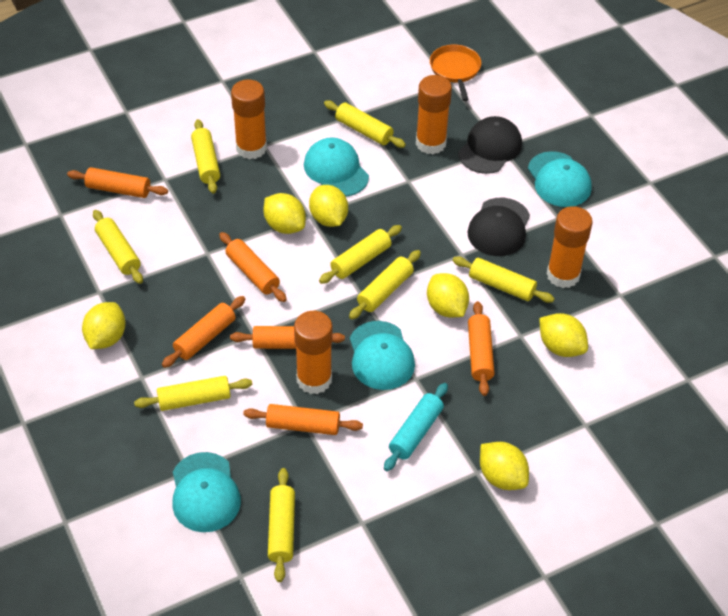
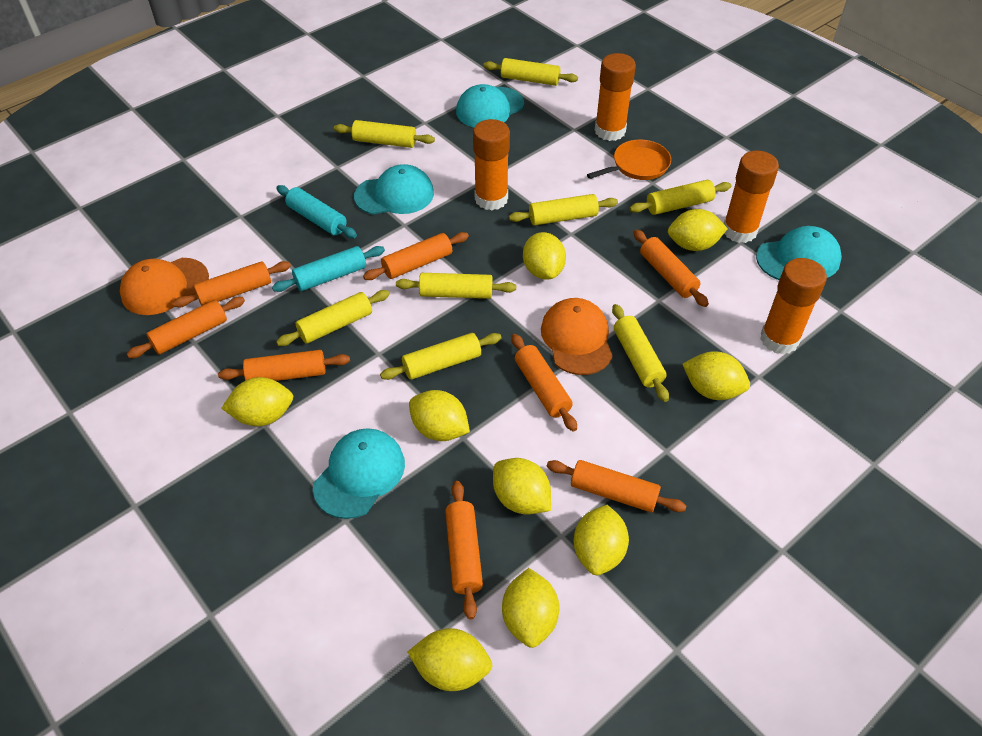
black cap: [458,116,522,174] [468,198,530,256] = 2 -> none = 0
orange cap: none = 0 -> [120,258,209,315] [541,298,613,375] = 2
orange rolling pin: [67,167,168,198] [162,296,245,368] [219,232,287,302] [230,326,345,349] [243,404,363,435] [468,301,495,396] = 6 -> [127,297,245,358] [172,261,291,307] [218,350,350,381] [363,232,469,280] [445,481,483,620] [511,334,577,432] [547,460,686,512] [633,230,709,307] = 8
turquoise rolling pin: [384,383,448,471] = 1 -> [272,246,385,292] [276,185,357,238] = 2
yellow lemon: [82,302,126,349] [264,193,306,234] [309,185,348,227] [427,273,469,318] [480,442,529,490] [539,313,588,357] = 6 -> [222,377,293,426] [408,628,492,691] [409,390,470,441] [493,458,551,515] [502,568,559,648] [523,232,566,280] [573,505,629,575] [668,209,728,251] [683,352,750,400] = 9

